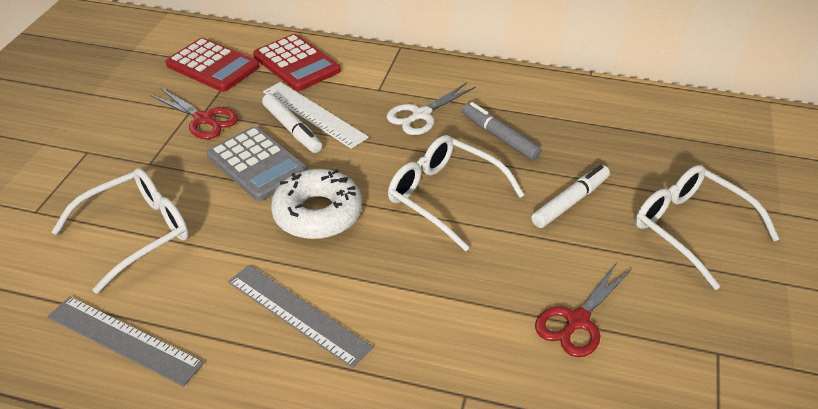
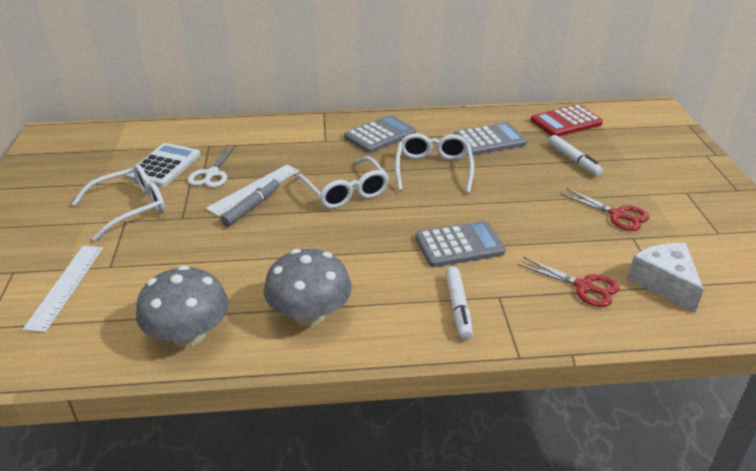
grey calculator: [207,126,308,201] = 1 -> [344,115,416,153] [415,221,506,267] [453,122,527,155] = 3
grey mushroom: none = 0 -> [136,265,229,347] [264,249,352,326] = 2
grey ruler: [48,296,204,387] [228,265,373,368] = 2 -> none = 0
red calculator: [165,38,260,92] [253,34,341,91] = 2 -> [531,104,603,136] = 1
white calculator: none = 0 -> [126,143,201,187] = 1
white cheese: none = 0 -> [628,243,704,313] = 1
white donut: [271,169,362,239] = 1 -> none = 0
white ruler: [263,82,369,149] = 1 -> [22,246,103,332] [206,165,300,216] = 2

